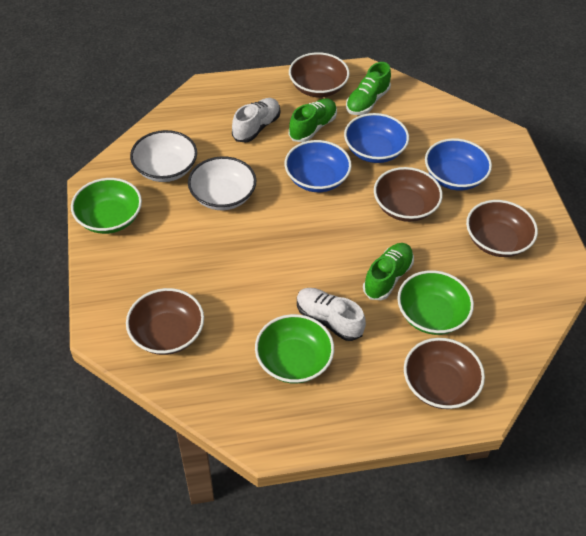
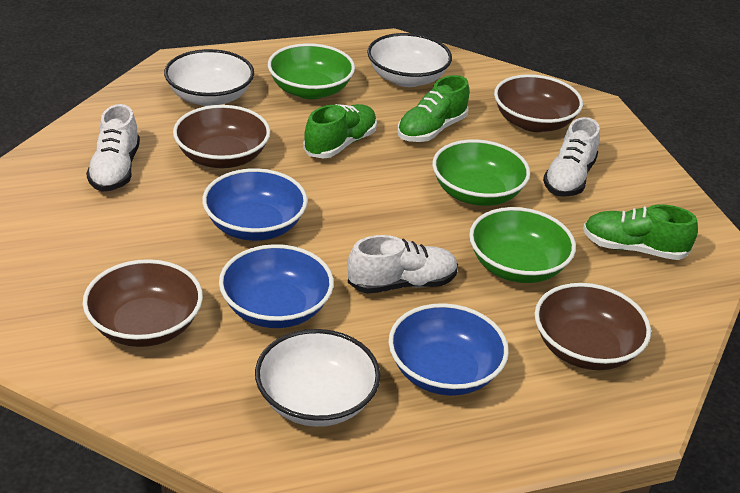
brown bowl: [126,288,204,355] [289,52,350,97] [374,167,443,222] [404,338,485,409] [466,200,538,257] = 5 -> [83,259,203,347] [173,105,270,168] [494,74,583,132] [535,283,651,370] = 4
white bowl: [130,130,197,182] [188,156,256,210] = 2 -> [164,49,254,106] [255,329,381,427] [367,33,452,87] = 3
white shoe: [232,98,280,142] [297,288,366,341] = 2 -> [86,104,140,192] [348,235,458,294] [543,117,600,197] = 3

